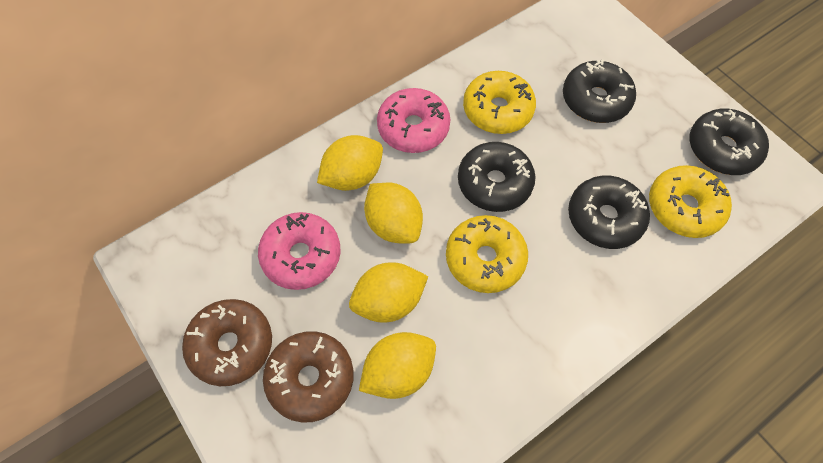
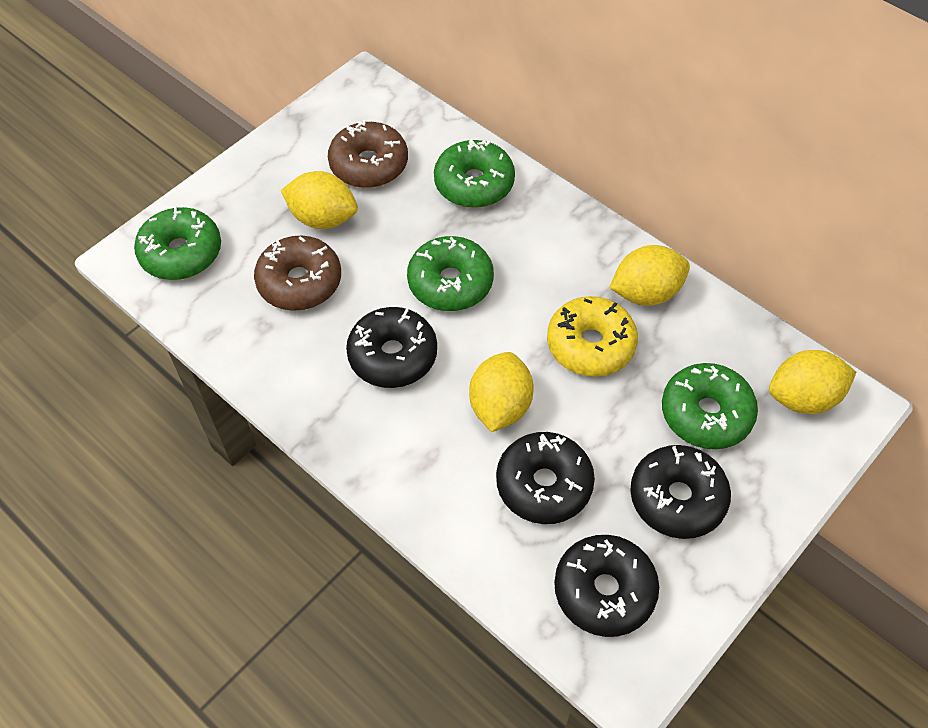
green donut: none = 0 -> [134,206,221,280] [407,236,494,311] [434,139,515,208] [662,363,758,449] = 4
pink donut: [258,212,341,290] [377,88,450,153] = 2 -> none = 0
yellow donut: [446,215,528,293] [463,71,536,134] [649,165,732,238] = 3 -> [547,296,638,377] = 1

